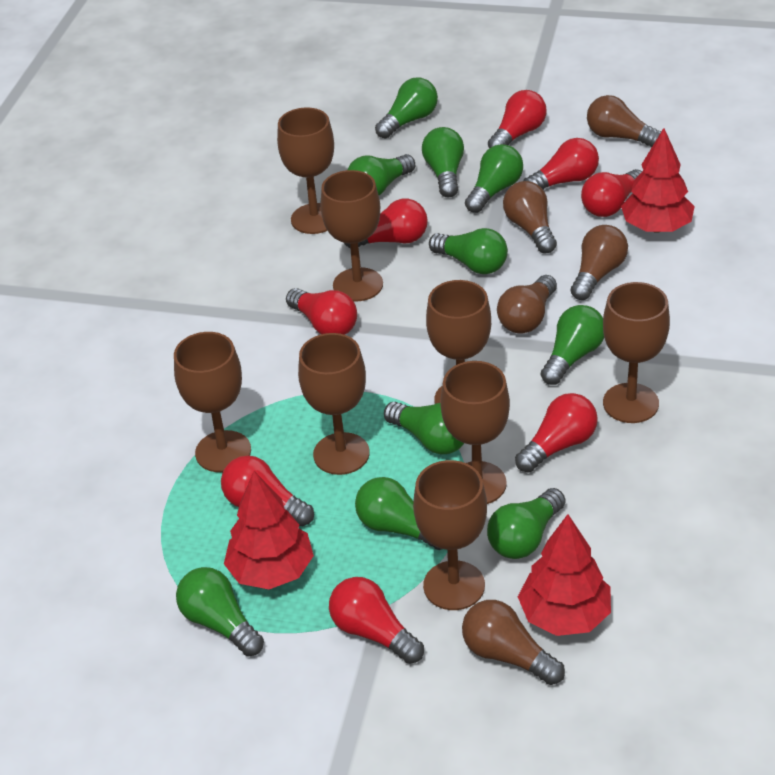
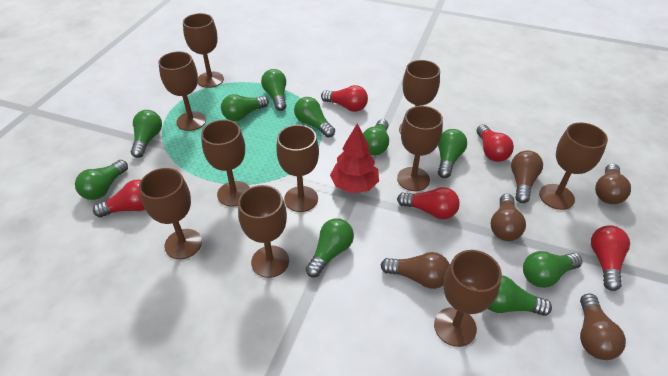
brown goblet: [174,332,251,472] [277,108,334,234] [298,333,370,475] [321,170,383,301] [413,460,487,610] [426,280,491,404] [440,361,510,504] [603,282,670,423] = 8 -> [139,168,202,259] [158,51,206,131] [183,13,224,88] [201,120,250,207] [238,185,289,278] [276,125,319,212] [397,106,443,191] [399,60,440,134] [434,250,502,347] [539,123,608,210] = 10
red light bulb: [221,456,314,526] [286,288,357,335] [329,577,424,664] [344,199,428,248] [488,90,547,148] [515,393,598,473] [523,138,599,190] [581,169,642,217] = 8 -> [93,180,145,217] [321,85,368,112] [397,187,460,219] [477,125,514,162] [591,225,630,291] = 5
red tree: [224,471,314,589] [518,514,611,636] [621,128,695,233] = 3 -> [330,123,379,193] = 1

